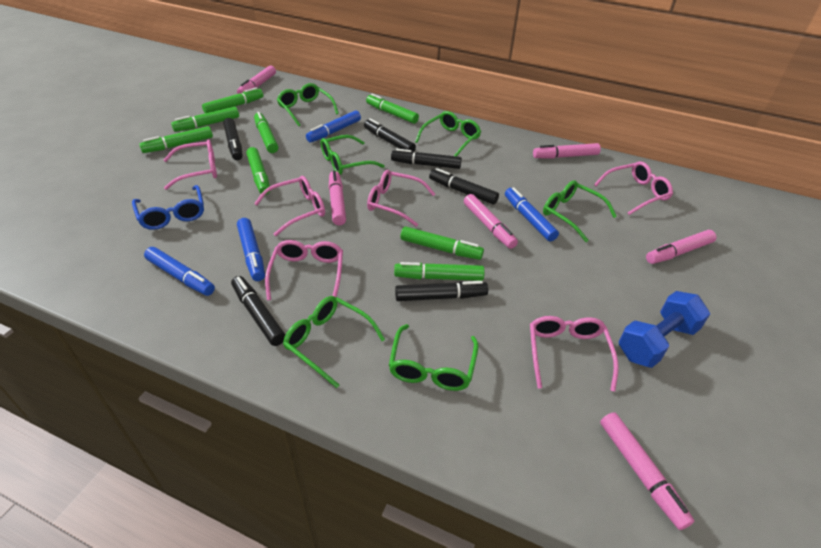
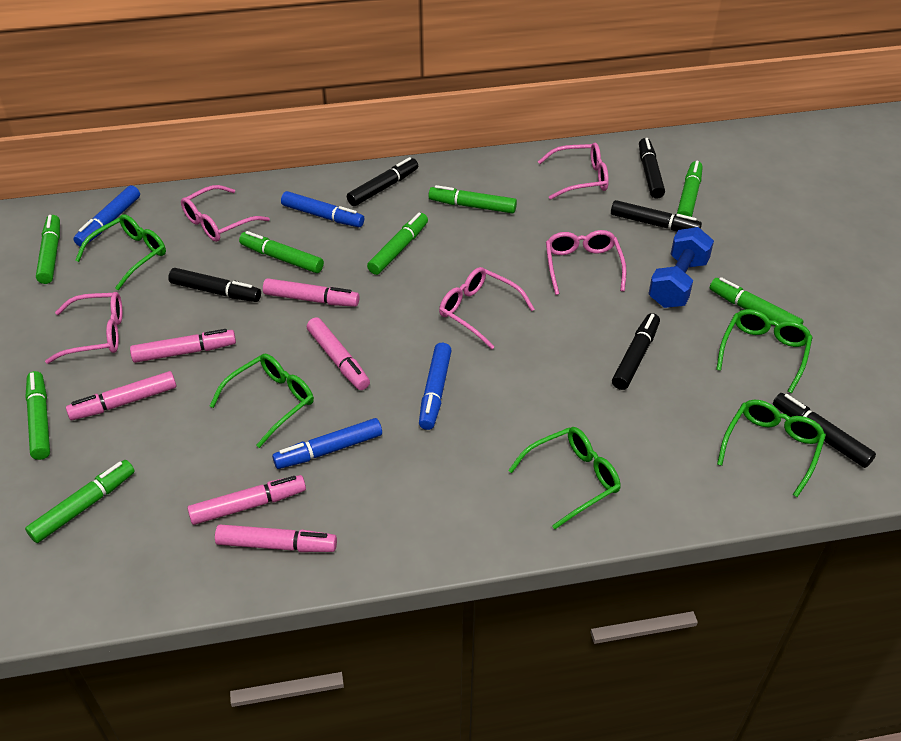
blue glasses: [132,185,204,230] = 1 -> none = 0
green glasses: [277,83,339,126] [283,296,385,388] [321,135,385,175] [389,324,478,391] [415,111,481,156] [543,180,617,242] = 6 -> [75,214,166,290] [210,354,314,448] [508,427,621,529] [716,309,813,393] [717,400,826,497] = 5
pink glasses: [164,140,217,190] [254,176,325,236] [265,240,343,300] [367,170,435,227] [530,316,619,392] [594,161,673,215] = 6 -> [45,292,123,364] [181,185,270,242] [439,267,535,349] [538,143,609,200] [546,230,627,295] = 5

